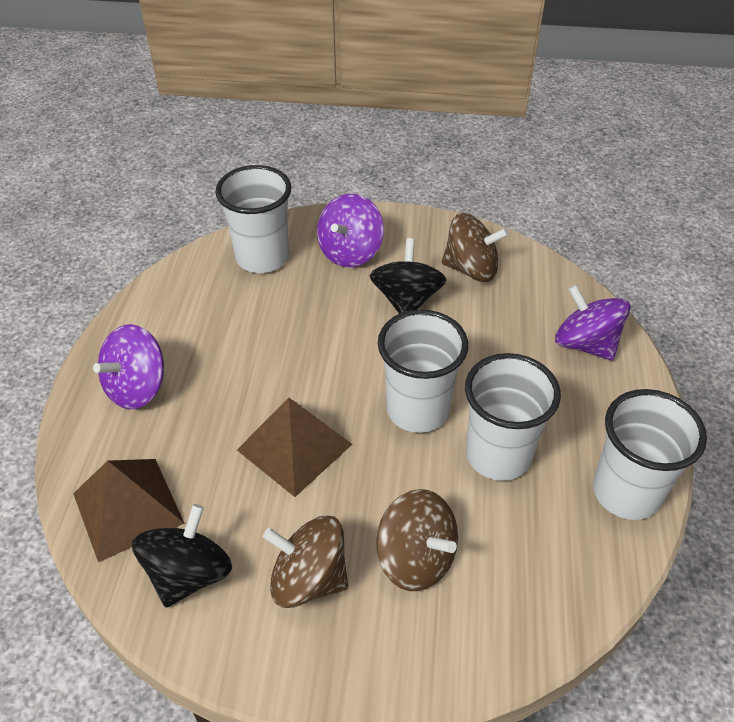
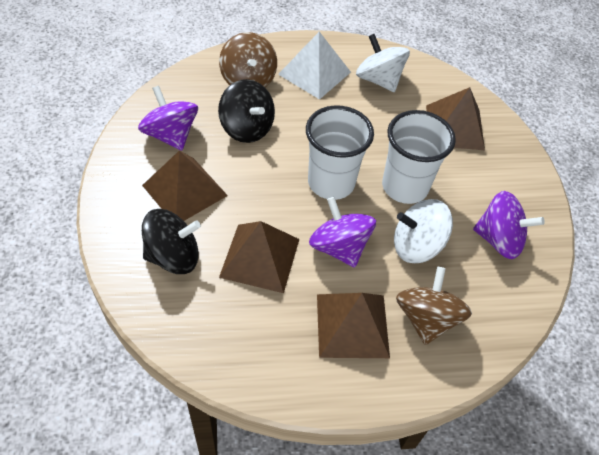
brown pyramid: [73,459,185,562] [237,398,352,497] = 2 -> [142,151,228,221] [219,221,299,293] [317,293,390,358] [426,87,485,150] = 4
brown spinning top: [263,515,348,608] [376,489,458,591] [442,213,509,282] = 3 -> [219,32,277,87] [396,267,472,345] = 2
white cup: [215,165,291,273] [378,310,468,433] [465,353,561,481] [593,389,707,520] = 4 -> [306,105,374,200] [382,110,456,204] = 2
white pyramid: none = 0 -> [278,32,351,100] = 1
white spinning top: none = 0 -> [356,34,410,92] [394,199,453,263] = 2

